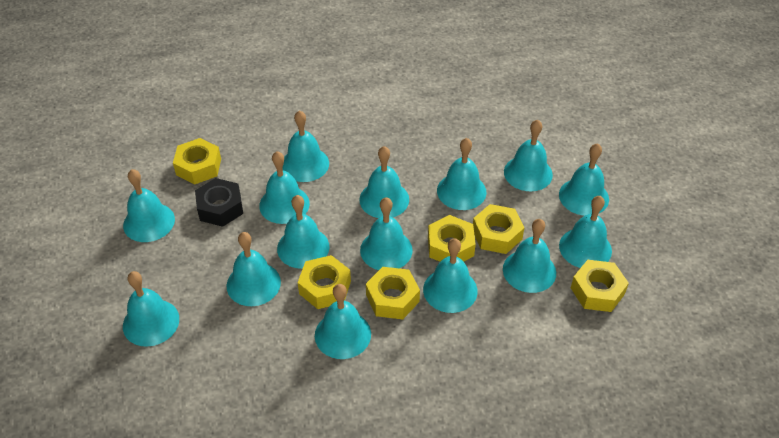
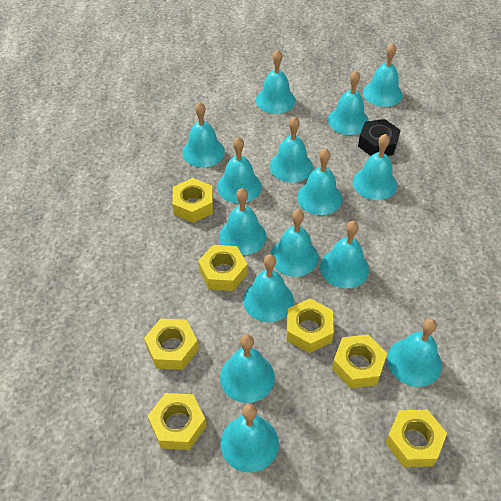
yellow nut: [173,138,221,185] [298,255,351,309] [366,267,420,319] [428,215,476,262] [473,204,525,254] [571,260,629,312] = 6 -> [144,318,199,370] [148,393,206,450] [172,178,213,223] [198,245,247,291] [287,299,334,353] [332,334,387,388] [385,410,447,467] = 7

